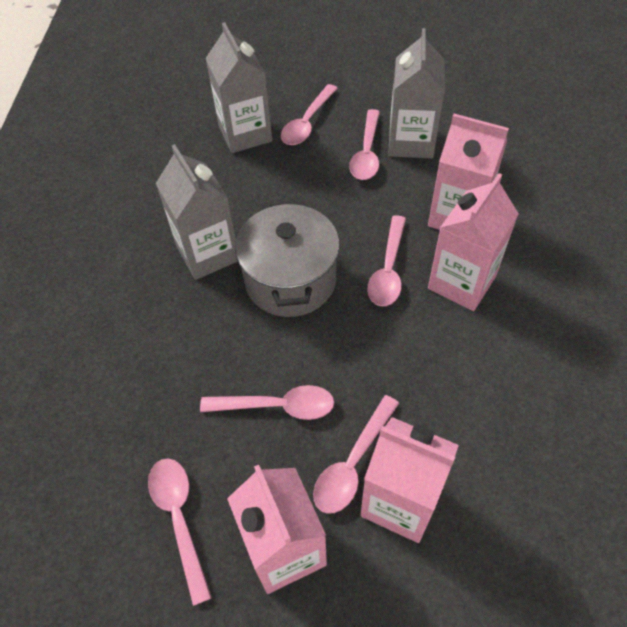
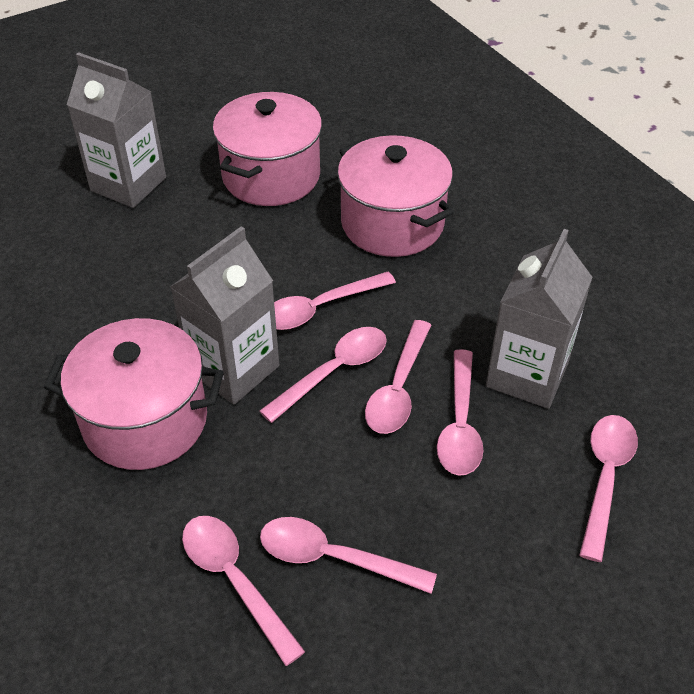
grey pot: [235,200,340,317] = 1 -> none = 0
pink carton: [227,465,327,594] [361,417,459,543] [428,114,509,230] [428,173,519,311] = 4 -> none = 0
pink pot: none = 0 -> [44,318,224,470] [213,92,322,206] [337,135,454,257] = 3
pink spoon: [148,458,212,606] [200,385,334,420] [281,84,338,145] [313,395,399,514] [349,109,380,180] [367,215,406,306] = 6 -> [182,516,305,666] [259,327,387,423] [260,517,437,594] [274,272,396,330] [365,320,431,434] [437,349,483,476] [579,415,638,562] = 7

